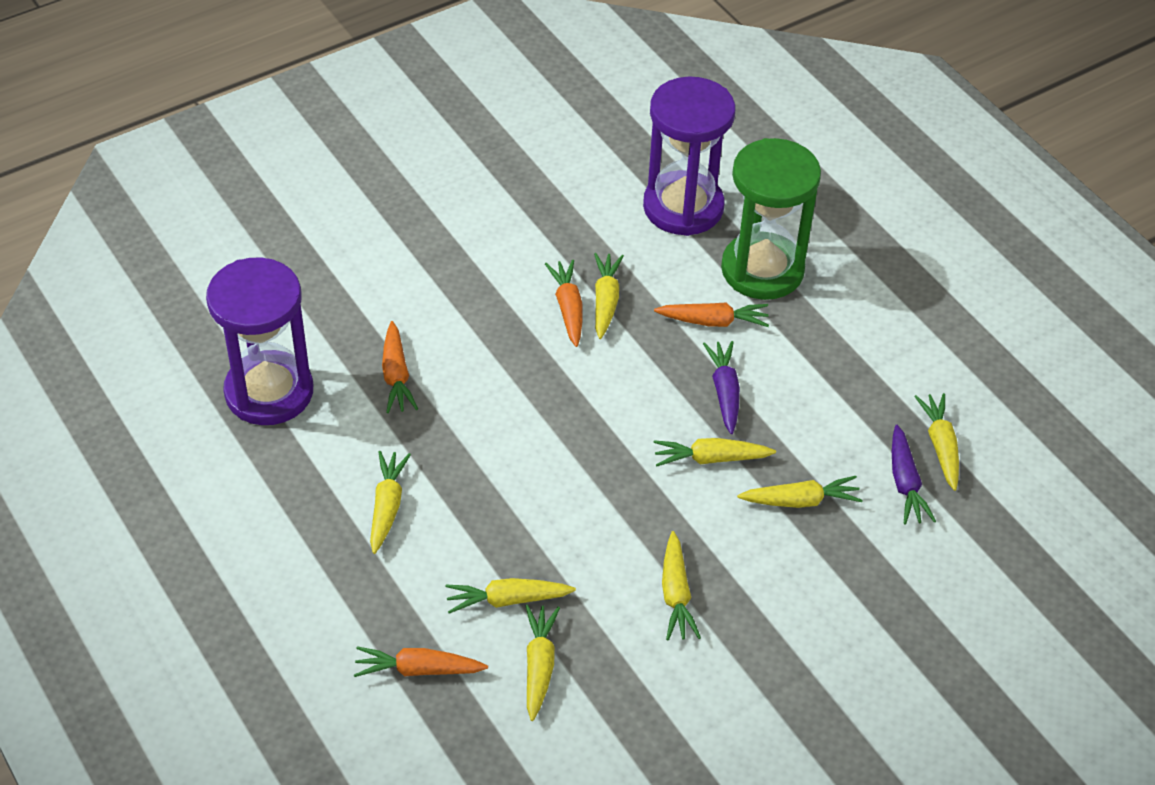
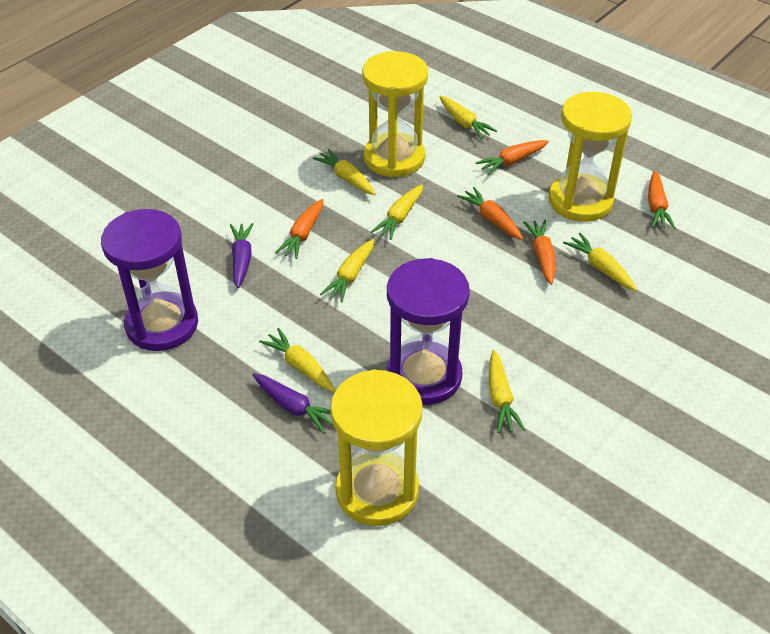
green hourglass: [721,138,821,300] = 1 -> none = 0
orange carrot: [354,646,488,677] [382,321,418,413] [545,260,582,347] [654,303,769,327] = 4 -> [275,199,323,259] [457,187,523,240] [475,140,549,175] [523,220,555,285] [648,171,676,229] = 5
yellow carrot: [370,451,411,554] [445,578,576,613] [526,605,560,721] [594,253,624,339] [654,438,776,466] [662,531,701,640] [737,476,863,508] [914,393,959,491] = 8 -> [259,328,335,392] [313,149,376,195] [320,239,374,303] [371,184,423,240] [439,96,497,139] [489,350,525,433] [563,233,637,291] = 7
yellow hourglass: none = 0 -> [330,369,423,526] [362,51,428,177] [549,92,632,222] = 3

